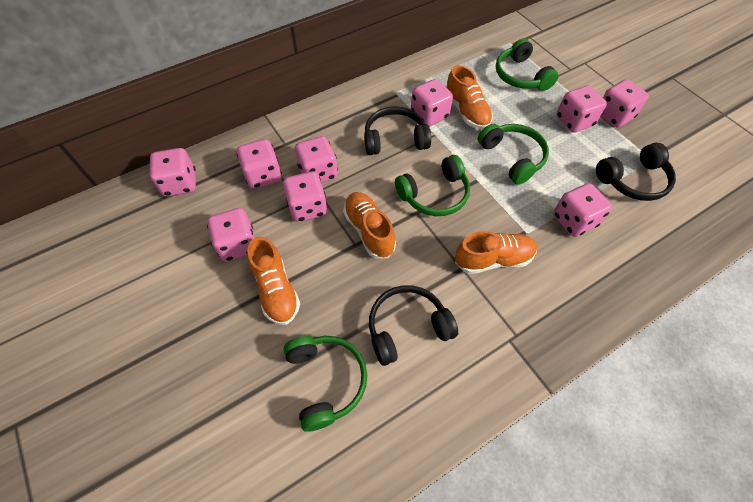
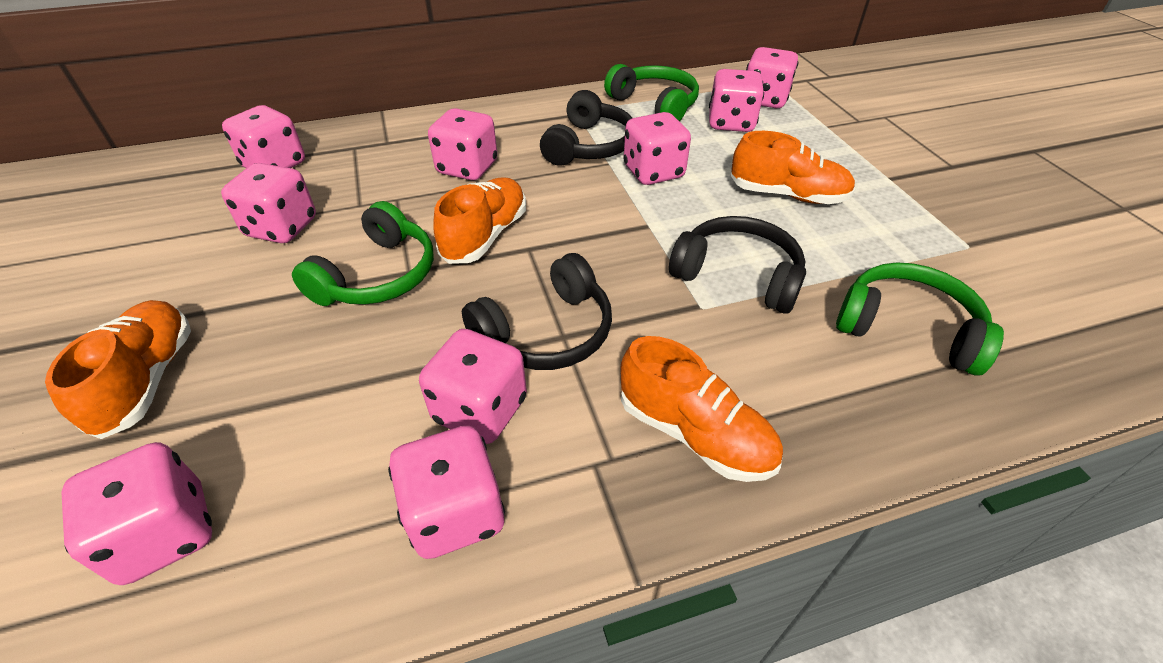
green headphones: [284,336,367,432] [395,155,470,216] [478,124,549,185] [496,38,558,91] = 4 -> [292,201,434,306] [604,64,699,121] [836,262,1004,375] = 3

